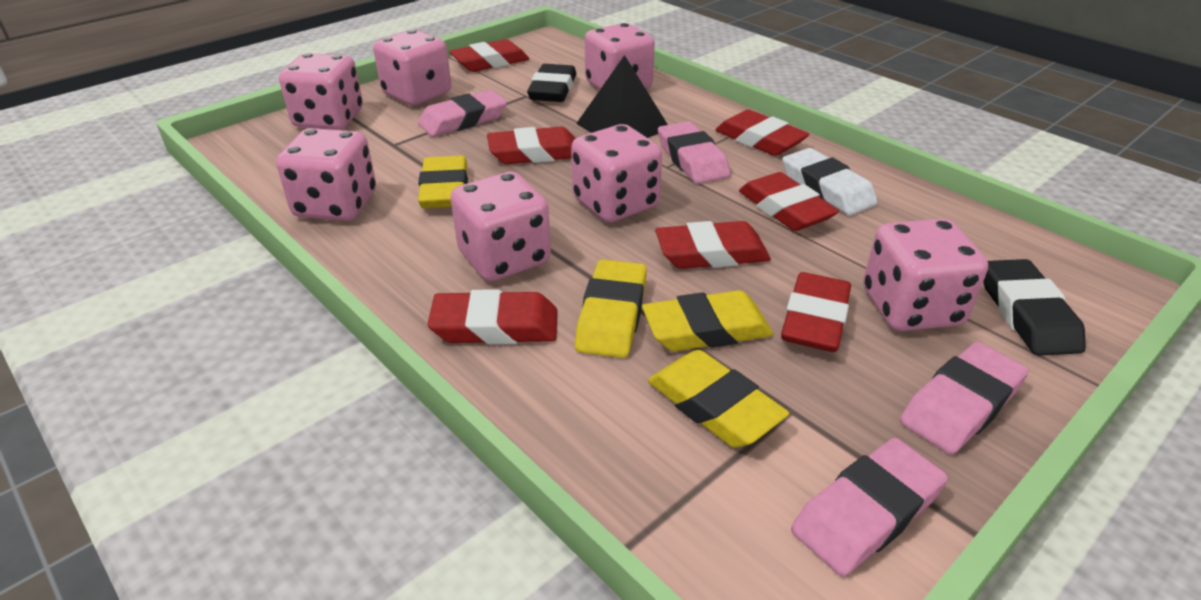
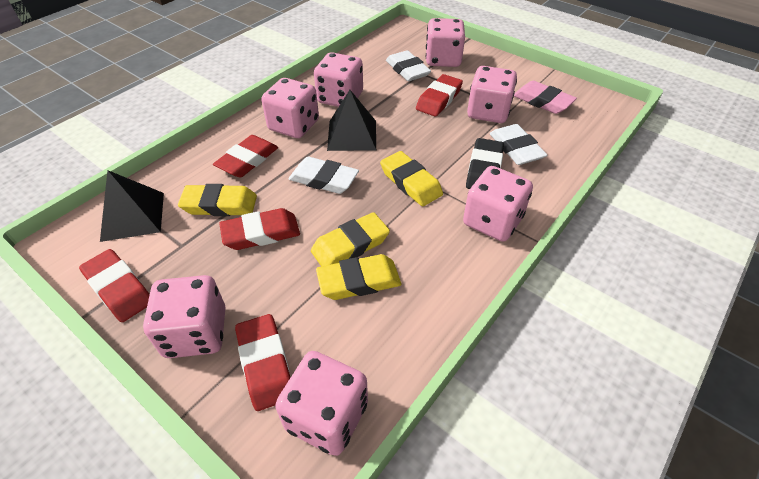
black eraser: [527,64,576,102] [983,259,1086,356] = 2 -> [466,138,504,189] = 1
black pyramid: [576,55,668,138] = 1 -> [100,170,164,242] [327,90,376,151] = 2
pink eraser: [418,90,507,137] [658,121,731,184] [791,438,948,577] [900,342,1029,454] = 4 -> [514,81,577,114] = 1
red eraser: [428,289,557,345] [449,39,529,72] [487,127,576,164] [655,221,771,269] [715,110,809,156] [739,172,839,231] [781,272,851,352] = 7 -> [79,249,150,322] [213,135,278,178] [219,208,300,250] [235,314,291,411] [416,74,463,117] = 5
white eraser: [782,148,878,216] = 1 -> [289,157,359,194] [386,50,431,81] [490,124,547,165] = 3

